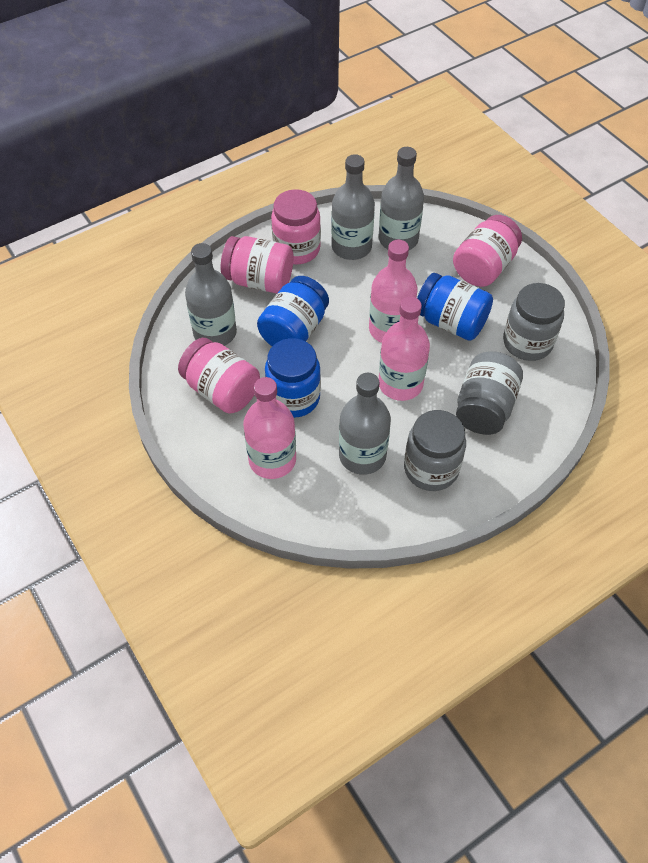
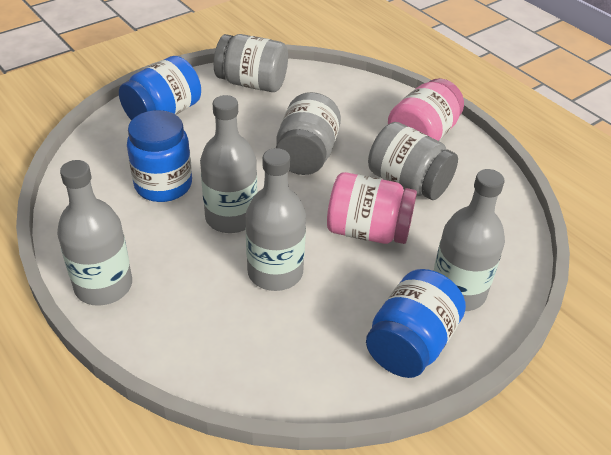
pink bottle: [243,377,296,479] [369,240,418,343] [379,297,430,401] = 3 -> none = 0
pink jar: [178,338,260,414] [221,236,294,294] [271,189,321,264] [453,215,522,287] = 4 -> [327,172,417,244] [388,78,464,141] = 2

